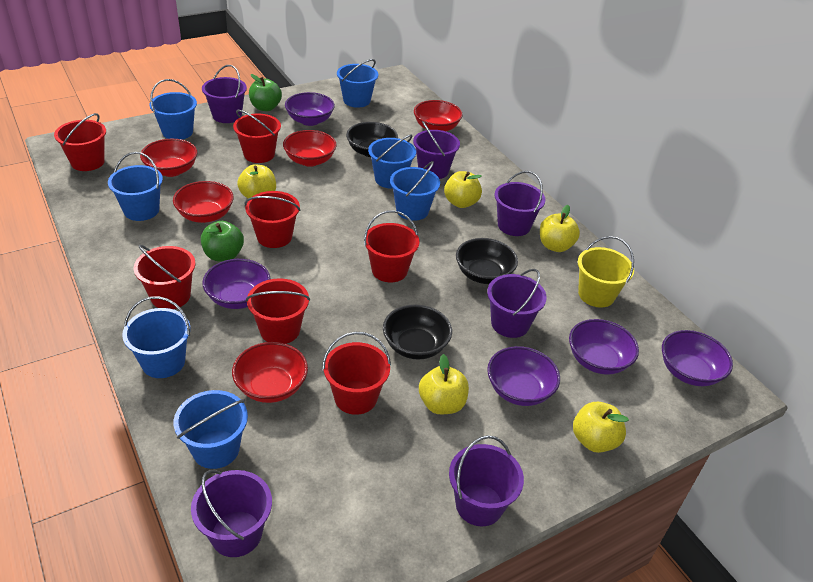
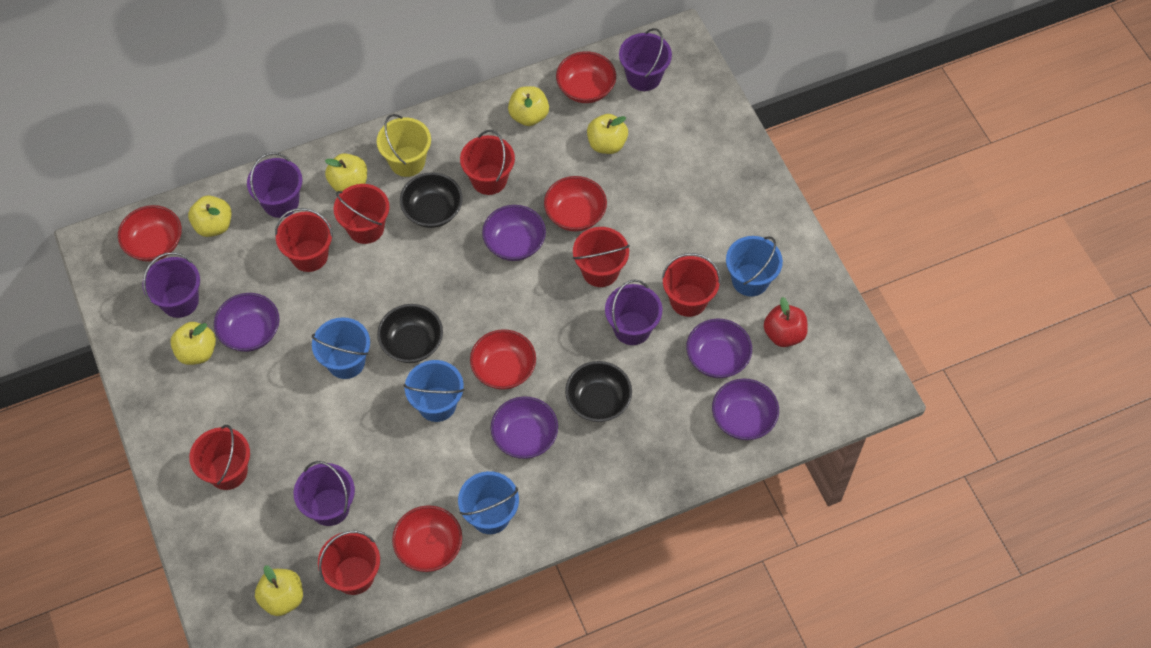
blue bucket: [108,152,163,221] [122,296,190,378] [150,79,197,140] [174,390,248,469] [337,59,378,108] [368,134,416,189] [390,161,440,221] = 7 -> [312,317,370,379] [404,360,465,422] [458,471,519,534] [726,236,783,296] = 4
green apple: [201,221,244,262] [249,74,282,111] = 2 -> none = 0
purple bucket: [191,470,272,557] [202,65,247,123] [413,121,460,179] [449,435,524,526] [487,269,547,338] [494,171,546,236] = 6 -> [142,252,200,318] [247,152,302,218] [294,461,355,526] [605,280,662,345] [619,28,672,91] = 5
red apple: none = 0 -> [764,297,808,347] = 1
yellow apple: [237,164,276,199] [419,354,469,414] [444,171,482,208] [540,205,580,252] [573,402,629,453] = 5 -> [170,322,216,365] [188,196,231,237] [255,565,303,616] [325,153,367,192] [508,86,549,126] [587,114,628,154] = 6

